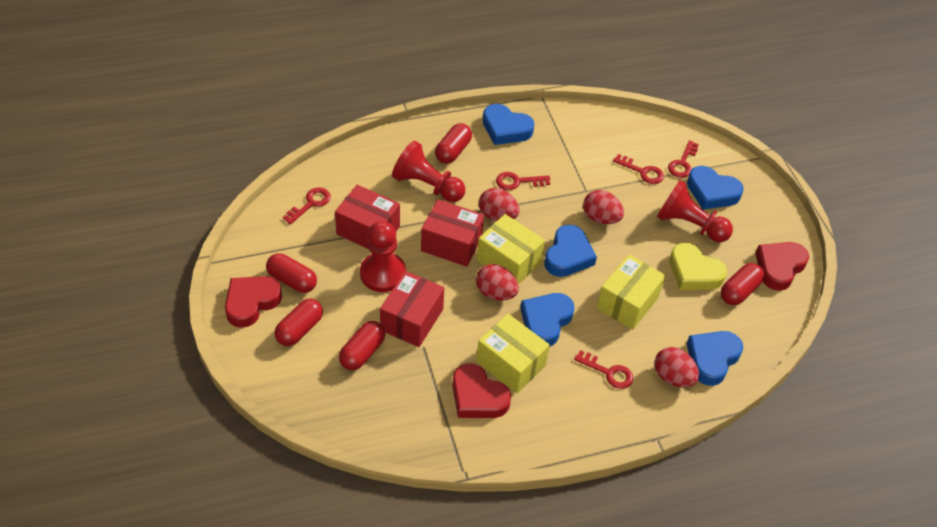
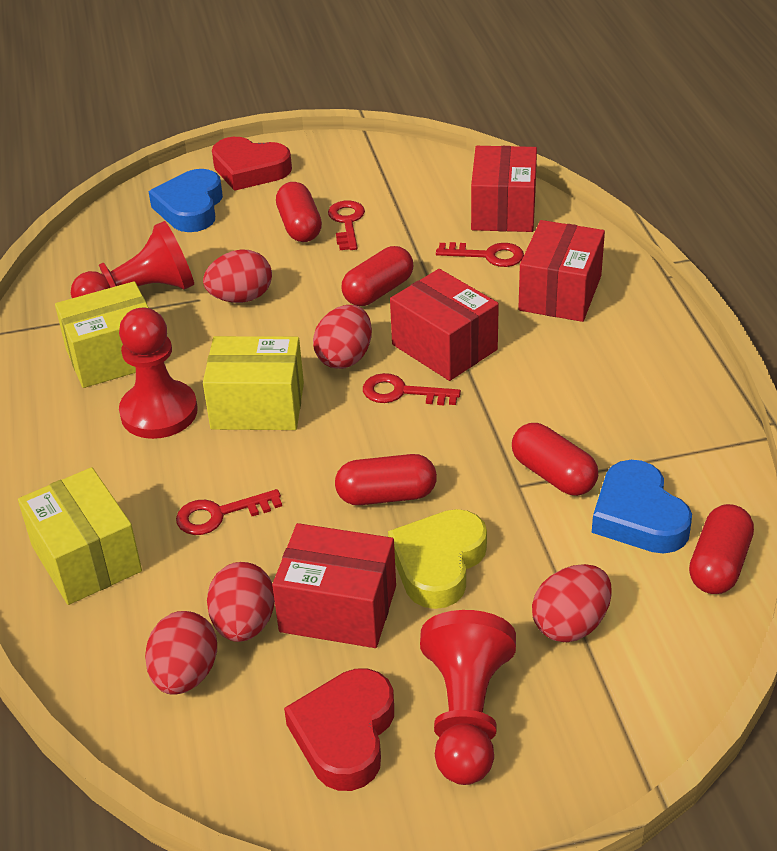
blue heart: [483,104,534,145] [520,293,575,347] [544,225,597,277] [687,166,744,210] [687,331,743,386] = 5 -> [148,169,223,232] [592,460,692,554] = 2
red box: [335,185,400,249] [380,271,444,347] [421,199,484,267] = 3 -> [272,523,396,648] [390,269,499,381] [471,146,537,232] [518,220,605,322] = 4
red egg: [476,264,519,301] [479,188,519,221] [583,190,624,224] [654,347,699,388] = 4 -> [145,611,217,695] [203,249,272,303] [207,562,275,642] [313,305,372,369] [532,564,612,642] = 5
red heart: [225,276,282,328] [452,363,511,418] [755,242,809,291] = 3 -> [212,137,292,191] [284,669,394,791] = 2
red key: [283,187,331,225] [496,172,550,190] [574,350,633,389] [613,154,664,184] [668,140,699,178] = 5 -> [176,489,282,535] [328,201,365,250] [363,373,461,405] [436,242,524,267] = 4

